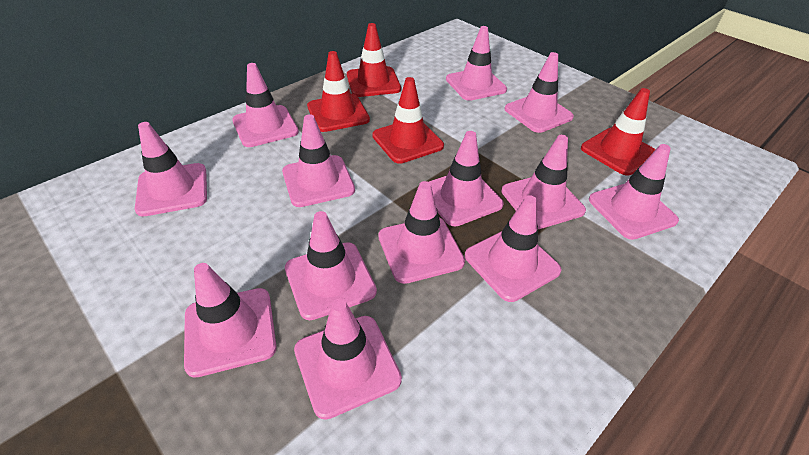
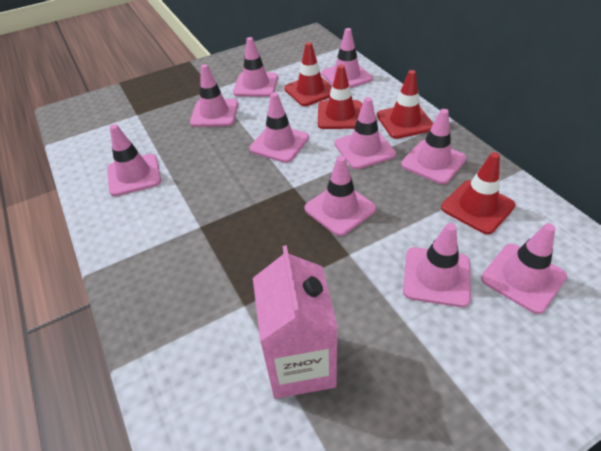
pink carton: none = 0 -> [253,245,338,399] = 1
pink traffic cone: [135,122,207,216] [184,263,277,378] [232,63,299,147] [282,114,355,207] [285,211,377,320] [294,299,402,420] [378,181,465,284] [429,131,504,227] [446,26,507,101] [465,195,562,302] [502,135,586,229] [505,52,574,133] [589,144,679,240] = 13 -> [107,124,161,196] [190,64,238,127] [233,37,278,97] [249,92,309,163] [305,156,376,236] [322,28,373,88] [335,97,396,169] [401,109,467,184] [403,223,471,307] [481,223,567,314] = 10

